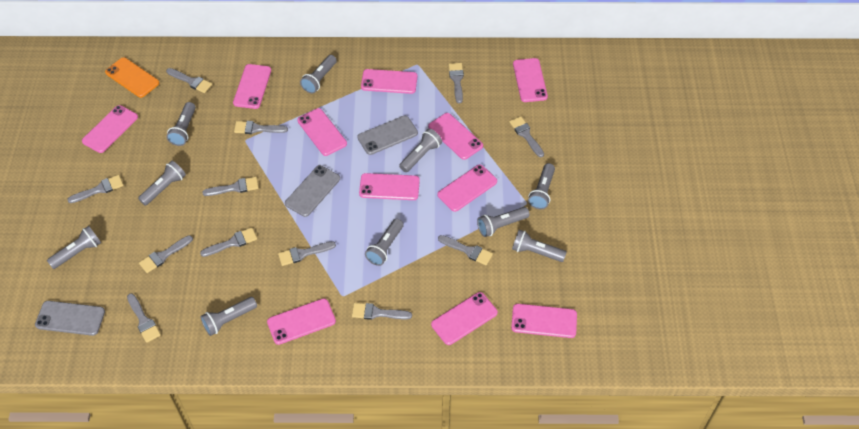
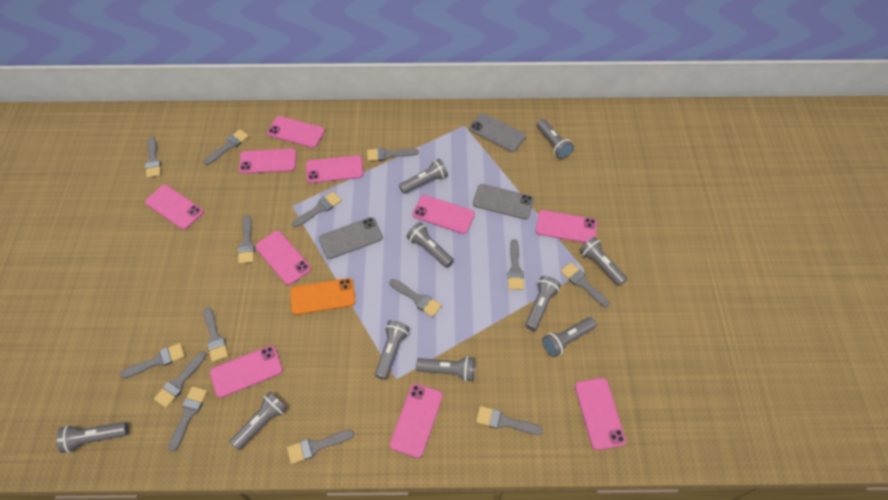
grey brush: [67,175,124,203] [127,293,161,343] [139,235,193,273] [166,68,212,93] [200,228,257,257] [202,177,259,196] [234,121,288,134] [278,241,336,266] [352,303,412,320] [438,235,493,265] [449,63,464,103] [509,116,544,157] = 12 -> [120,343,185,379] [145,137,161,178] [154,351,206,408] [168,386,207,452] [204,129,249,165] [204,307,228,362] [238,215,255,264] [287,430,354,464] [292,192,341,227] [367,148,419,161] [389,279,442,317] [476,406,542,435] [508,239,524,290] [561,263,610,307] = 14
pink phone: [82,105,138,153] [233,64,271,109] [267,298,336,345] [297,108,347,156] [359,173,420,200] [361,69,417,94] [428,113,483,160] [431,292,498,345] [437,165,497,212] [511,304,577,338] [513,58,548,102] = 11 -> [145,185,204,230] [210,345,283,398] [239,149,297,174] [255,231,311,285] [267,116,325,148] [306,155,363,183] [389,383,443,458] [413,195,475,234] [536,210,597,243] [575,378,626,450] = 10

